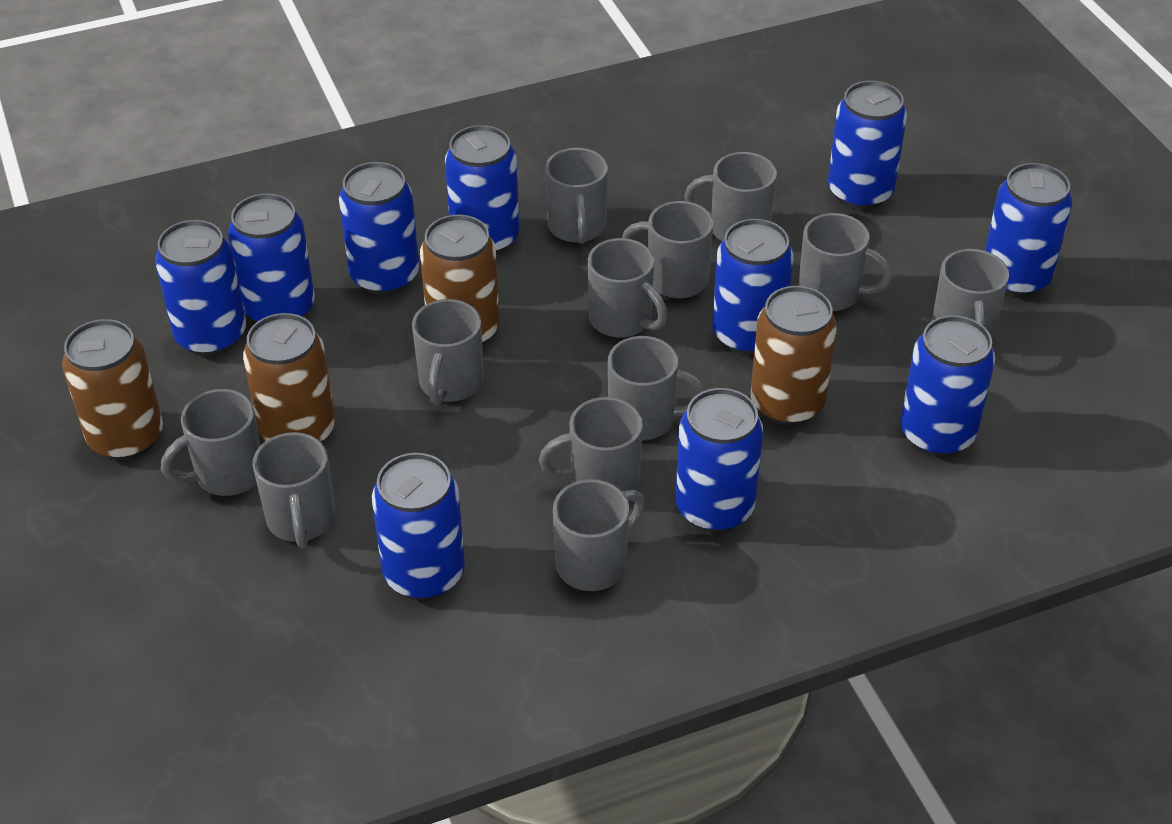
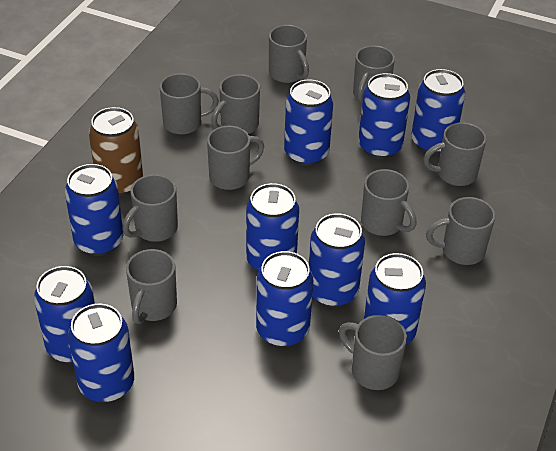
brown can: [62,319,163,460] [243,313,335,443] [420,215,500,345] [751,286,837,426] = 4 -> [89,107,143,196] = 1
grey mug: [161,389,261,496] [253,432,335,548] [412,299,484,405] [539,397,643,492] [545,148,608,243] [553,479,645,591] [588,238,667,338] [608,336,706,440] [622,201,714,299] [684,152,777,241] [798,213,892,311] [932,249,1009,338] = 12 -> [122,174,178,242] [126,249,177,324] [160,73,219,135] [207,126,264,190] [211,74,260,134] [269,25,309,83] [339,315,407,390] [353,45,395,103] [361,169,416,236] [423,122,486,186] [426,197,495,265] = 11

